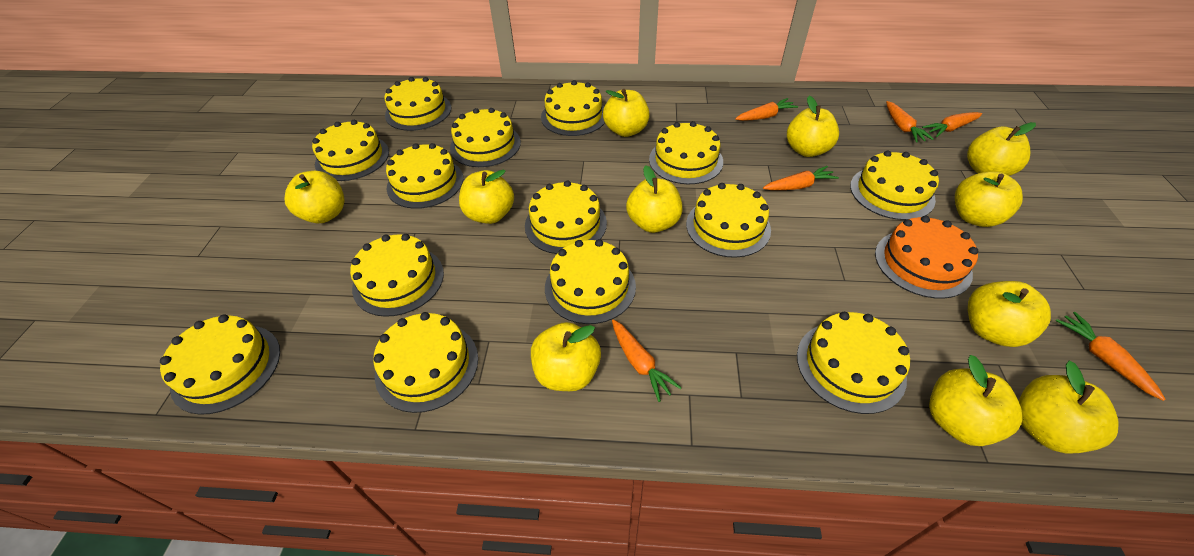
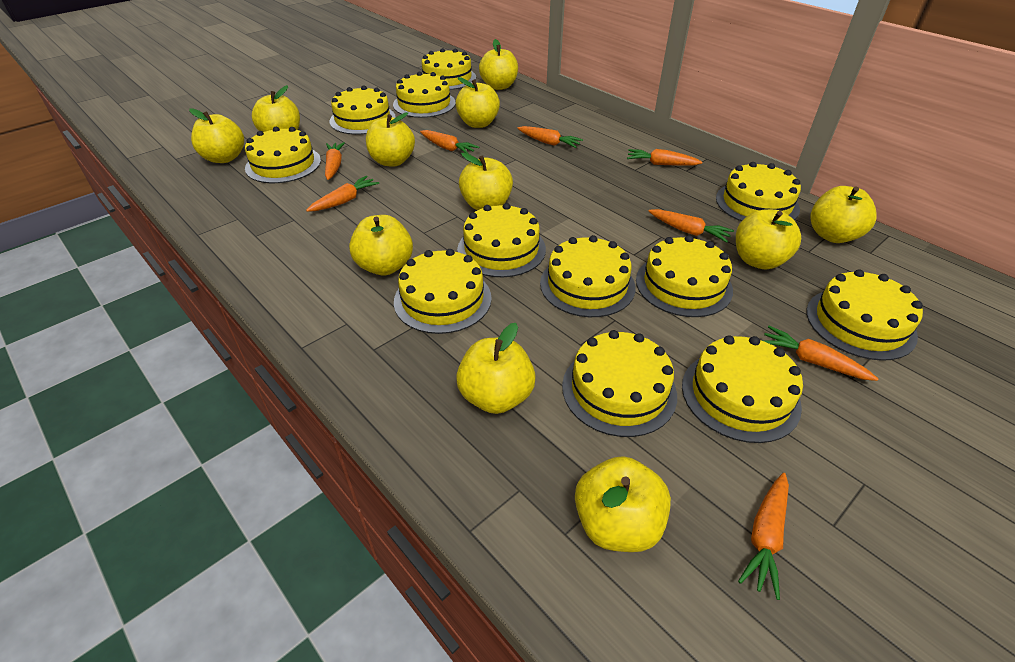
orange cake: [875,216,978,299] = 1 -> none = 0
orange carrot: [612,320,682,402] [735,98,798,121] [763,166,839,190] [886,101,934,143] [922,112,982,137] [1056,312,1166,401] = 6 -> [306,176,379,212] [325,142,345,180] [420,130,479,154] [517,126,583,148] [627,149,702,166] [648,209,734,243] [738,473,789,600] [764,326,878,381] = 8
yellow cake: [160,315,280,415] [312,120,389,181] [350,234,444,317] [373,312,478,413] [384,77,451,131] [386,143,463,209] [450,108,521,167] [525,181,607,254] [541,80,605,136] [545,239,636,324] [649,121,723,184] [686,183,771,258] [797,312,910,414] [850,151,939,220] = 14 -> [245,127,321,183] [330,86,396,135] [393,72,456,118] [394,249,492,334] [422,48,476,90] [457,203,546,277] [540,235,635,317] [562,330,677,437] [636,235,733,317] [682,336,803,443] [716,162,801,221] [806,269,923,361] = 12

